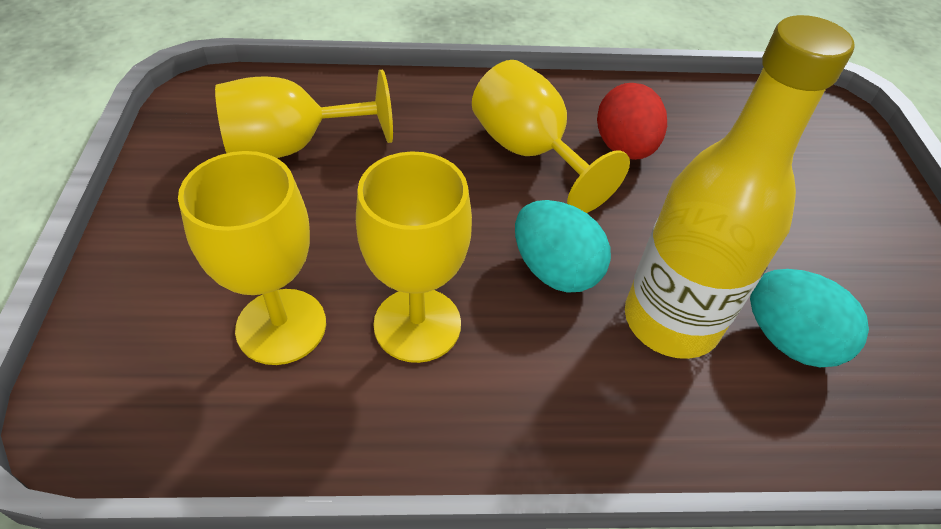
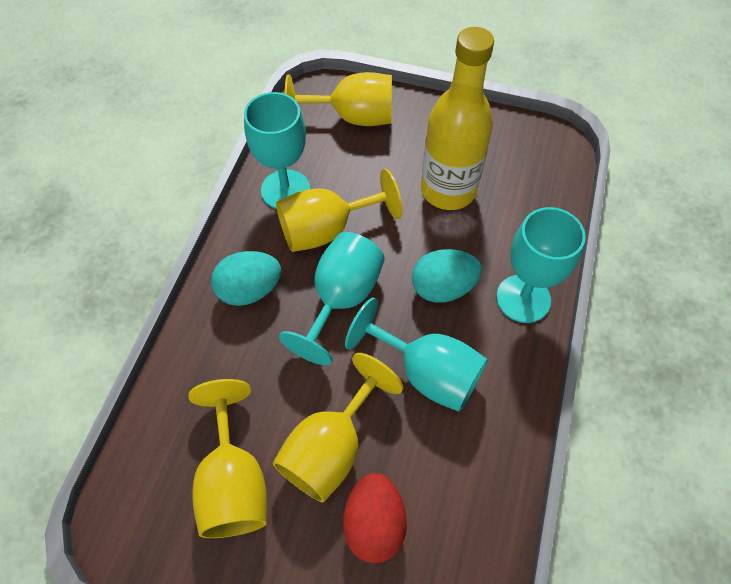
turquoise goblet: none = 0 -> [244,92,310,209] [279,232,384,365] [345,297,488,412] [496,207,586,323] = 4

